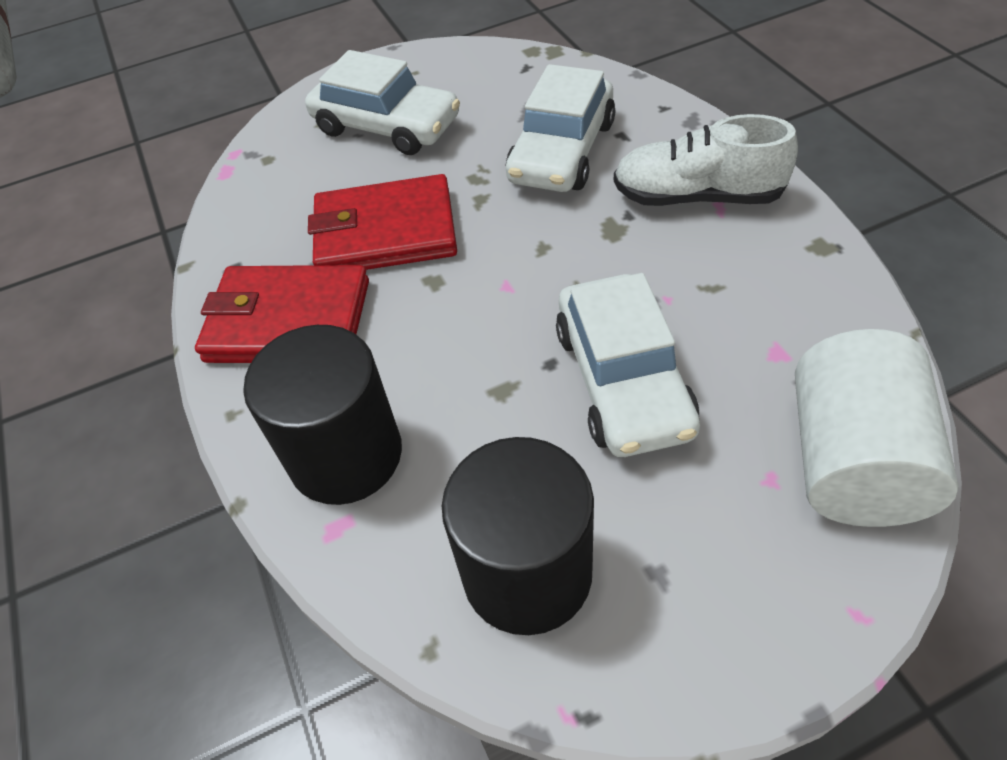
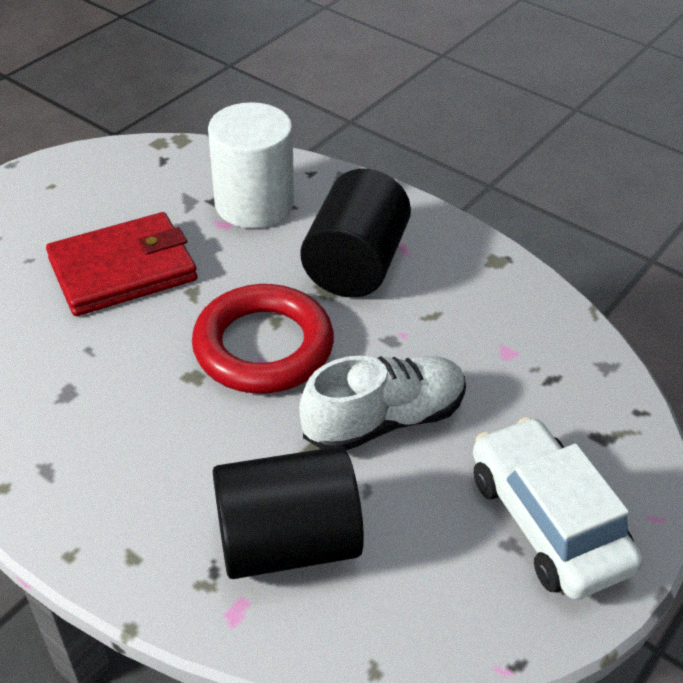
red ring: none = 0 -> [192,284,334,393] = 1
red wallet: [195,265,369,363] [308,174,457,270] = 2 -> [46,212,197,316] = 1
white car: [305,50,460,155] [506,64,615,192] [556,273,700,457] = 3 -> [473,417,643,600] = 1

